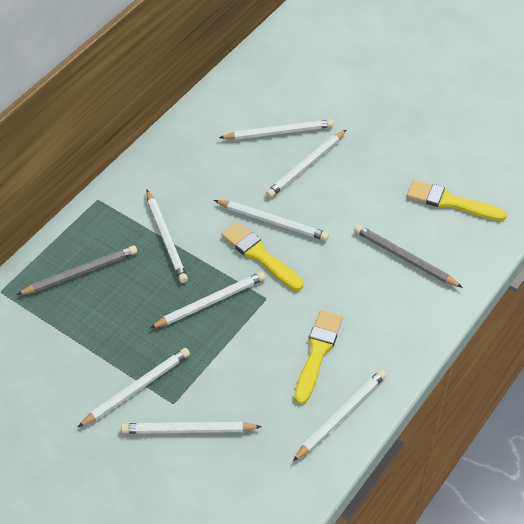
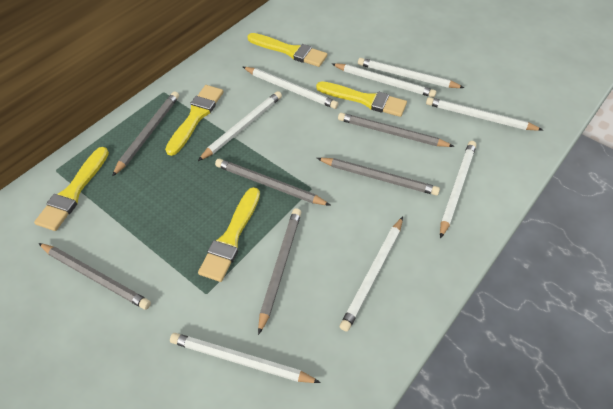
grey pencil: [17,245,137,295] [354,225,463,288] = 2 -> [38,243,151,310] [112,91,179,177] [215,159,330,205] [258,208,301,335] [317,158,440,196] [338,113,454,147] = 6
yellow brush: [221,222,303,291] [294,310,343,404] [407,180,507,221] = 3 -> [34,147,109,231] [165,85,223,156] [198,187,260,282] [247,33,328,67] [316,81,407,117] = 5

